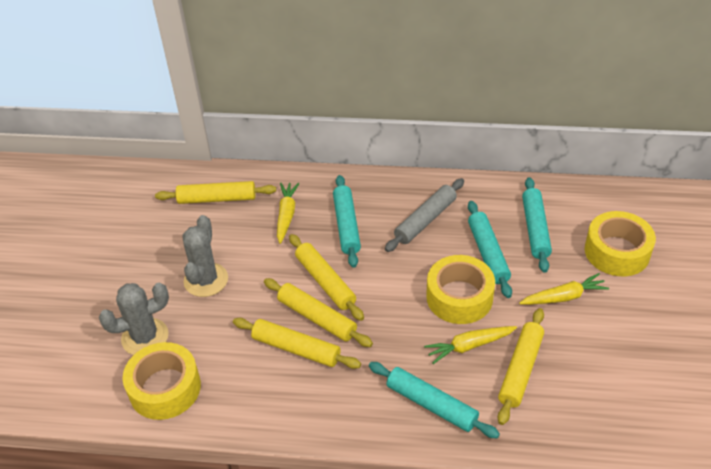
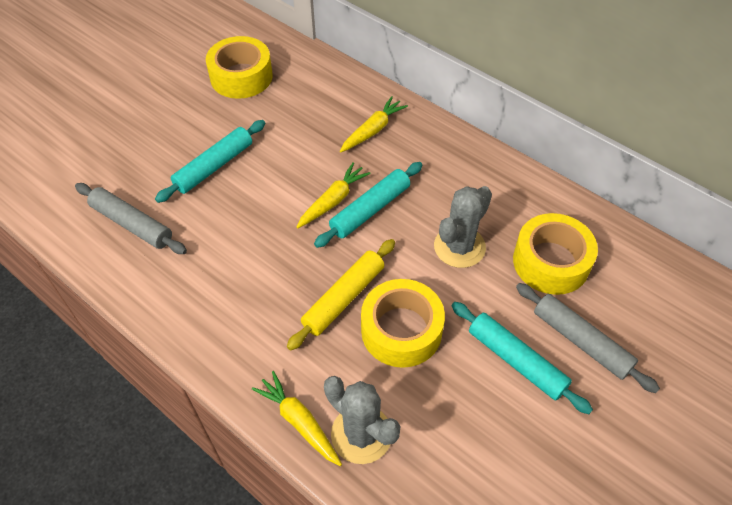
grey rolling pin: [385,178,464,252] = 1 -> [75,183,187,254] [516,283,660,393] = 2
turquoise rolling pin: [333,175,361,268] [369,362,500,438] [468,201,512,298] [522,177,552,273] = 4 -> [155,120,265,203] [314,162,423,248] [452,302,593,414] = 3
yellow rolling pin: [155,181,276,204] [233,318,361,369] [264,278,373,347] [289,234,364,321] [498,308,544,425] = 5 -> [287,239,395,350] = 1

